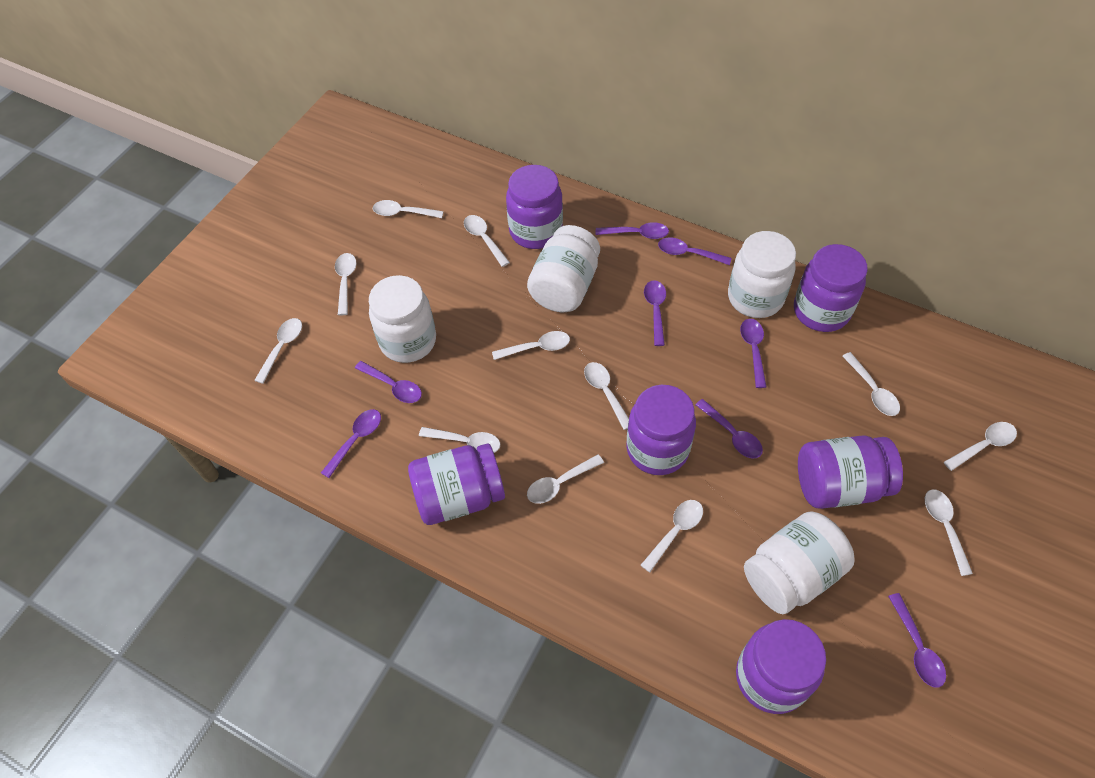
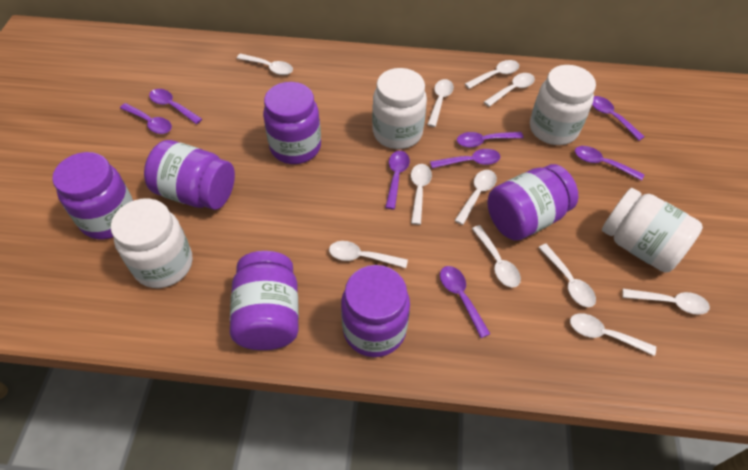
white spoon: [254,318,302,384] [335,253,356,316] [373,200,444,218] [419,427,500,453] [464,215,510,267] [492,331,570,360] [527,454,604,504] [584,362,629,430] [641,500,703,572] [842,352,900,416] [925,489,973,576] [944,422,1017,471] = 12 -> [237,54,293,75] [329,241,408,268] [411,164,432,225] [427,79,454,127] [454,170,497,225] [465,60,519,89] [472,225,521,288] [484,73,535,107] [538,244,596,307] [570,313,656,356] [622,289,710,315] = 11

